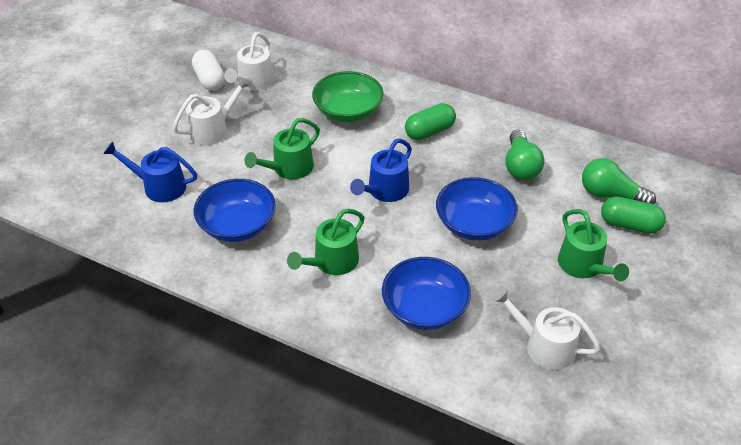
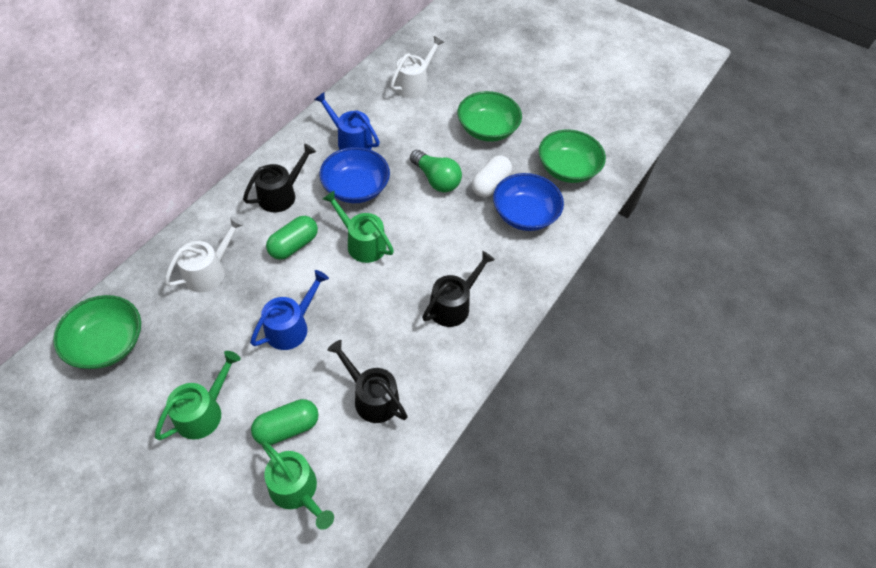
black watering can: none = 0 -> [243,144,316,212] [327,340,408,423] [422,251,495,327] = 3
blue bowl: [193,179,276,242] [382,257,471,330] [436,177,518,241] = 3 -> [319,147,390,203] [493,173,564,231] = 2
green bowl: [312,71,384,122] = 1 -> [53,295,141,369] [457,91,522,142] [538,130,606,183] = 3
green light bulb: [505,130,545,180] [582,158,656,204] = 2 -> [410,150,462,192] = 1
white watering can: [173,77,251,146] [224,32,274,91] [492,288,601,370] = 3 -> [165,216,244,292] [390,36,444,99] = 2

